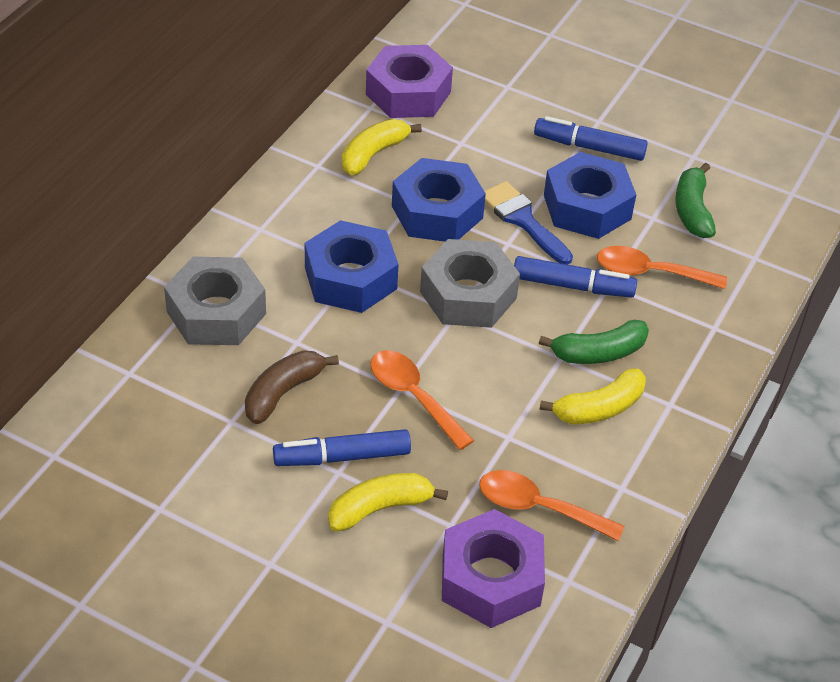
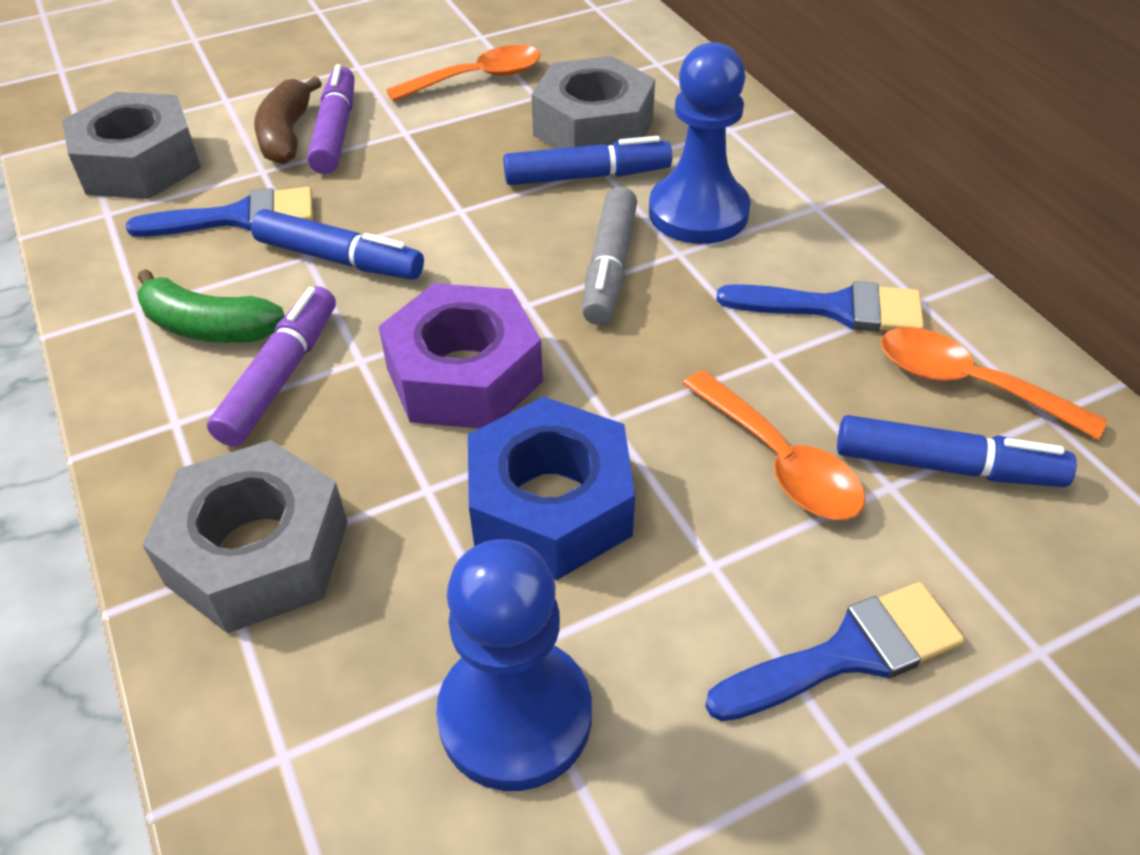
blue brush: [484,181,573,265] = 1 -> [126,187,313,237] [705,582,965,721] [716,281,924,332] = 3
blue nut: [305,220,399,313] [392,158,486,242] [544,152,636,239] = 3 -> [468,396,635,580] = 1
blue pawn: none = 0 -> [436,539,592,791] [649,42,751,244] = 2
green banana: [539,320,649,364] [675,163,716,238] = 2 -> [137,269,285,343] = 1
grey marker: none = 0 -> [582,187,637,325] = 1
grey nut: [164,257,266,345] [420,239,520,328] = 2 -> [62,92,201,199] [142,440,348,633] [531,56,655,149] = 3
purple marker: none = 0 -> [207,286,336,447] [307,64,355,174] = 2
purple nut: [366,45,453,118] [442,509,545,628] = 2 -> [378,283,543,428] = 1
yellow banana: [328,473,448,531] [342,119,422,175] [540,368,646,424] = 3 -> none = 0

